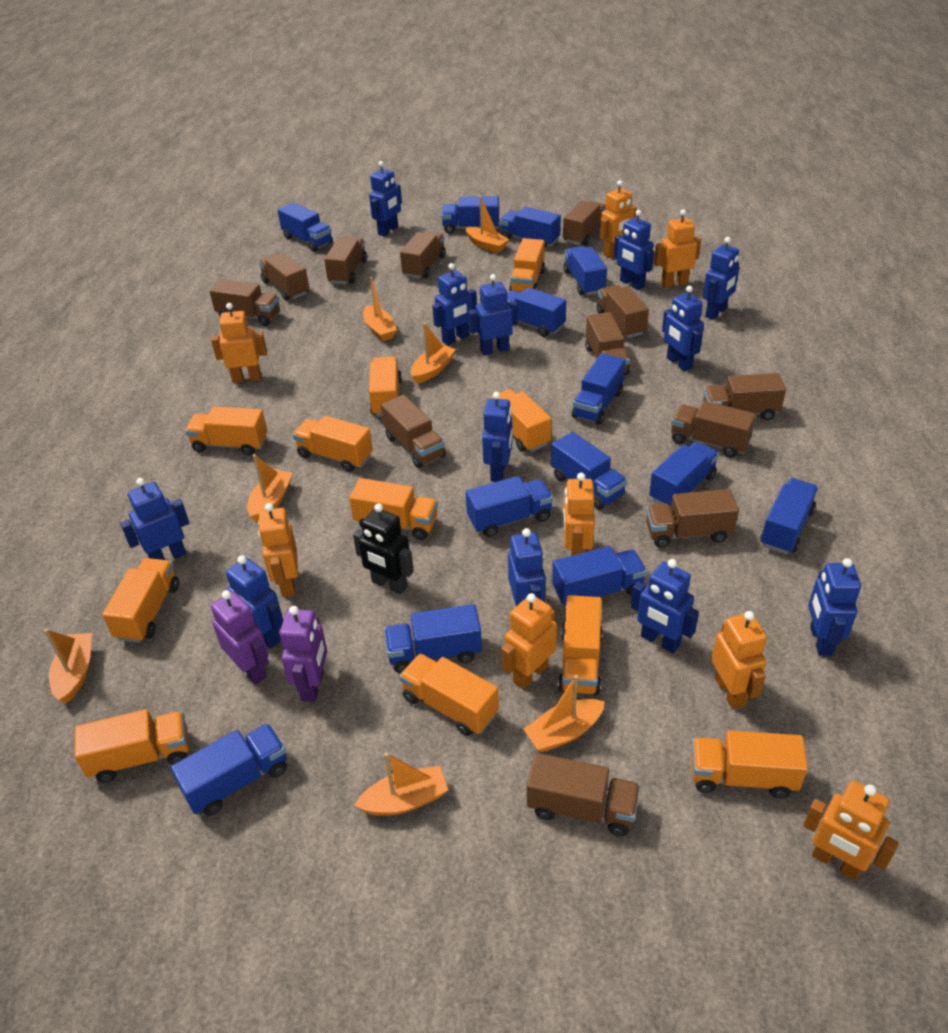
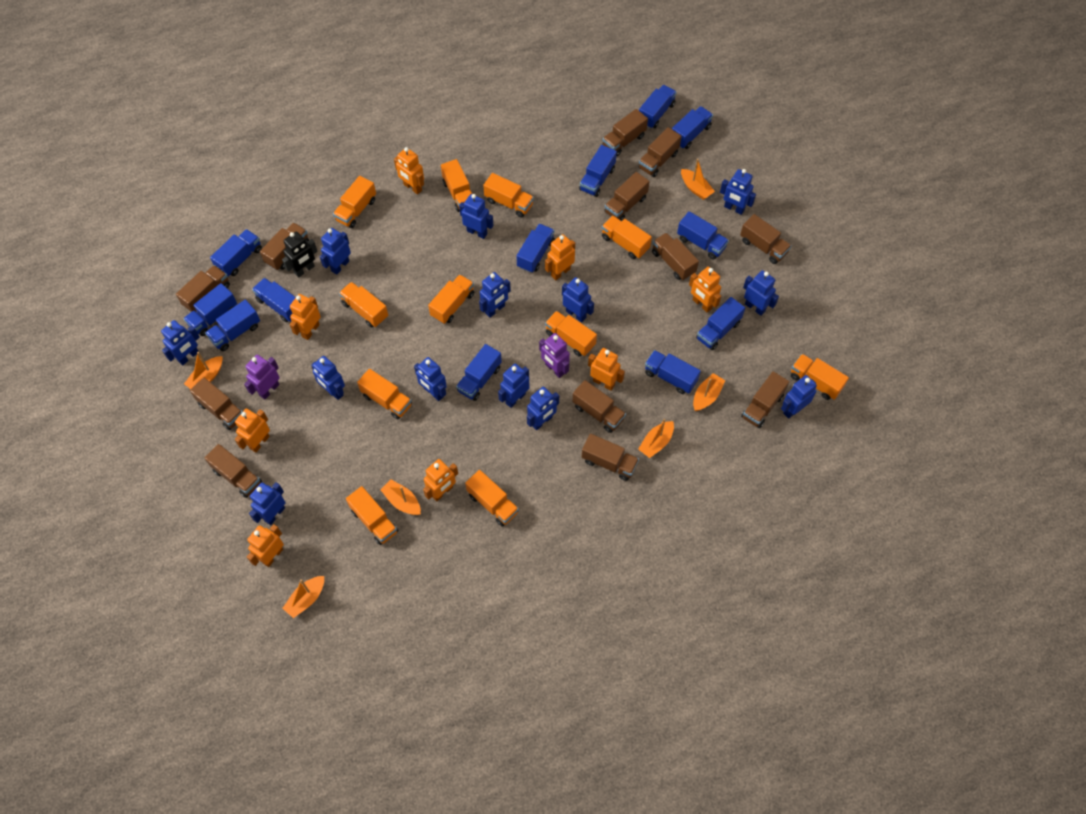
blue robot: [120,478,189,560] [226,555,283,649] [369,161,402,237] [432,263,477,345] [468,274,518,355] [482,392,513,482] [508,528,545,606] [614,210,654,290] [631,559,699,654] [662,286,704,371] [703,237,739,320] [808,558,861,656] = 12 -> [161,320,200,365] [249,482,285,525] [311,356,345,400] [320,228,351,275] [414,357,447,401] [459,194,493,239] [479,272,511,318] [498,363,529,408] [527,387,559,430] [562,277,594,322] [720,169,756,215] [743,270,779,316] [781,375,817,419] = 13
blue truck: [171,723,287,816] [278,202,333,252] [384,604,482,673] [441,196,499,234] [466,476,553,537] [500,206,561,249] [507,287,566,337] [551,432,627,509] [552,546,647,606] [563,246,607,295] [572,353,626,425] [649,442,719,508] [760,478,818,554] = 13 -> [184,283,237,336] [205,300,260,351] [210,229,262,276] [252,278,296,322] [456,344,502,401] [517,224,555,273] [579,145,617,197] [639,85,677,129] [645,350,701,394] [672,106,713,149] [677,211,729,260] [696,297,745,350] = 12
orange boat: [44,629,92,704] [247,454,293,522] [354,752,448,816] [363,277,397,341] [411,323,456,384] [465,196,509,253] [523,675,605,752] = 7 -> [184,352,222,389] [283,576,324,618] [381,480,421,515] [638,419,674,458] [681,159,715,200] [693,373,725,411] = 6

